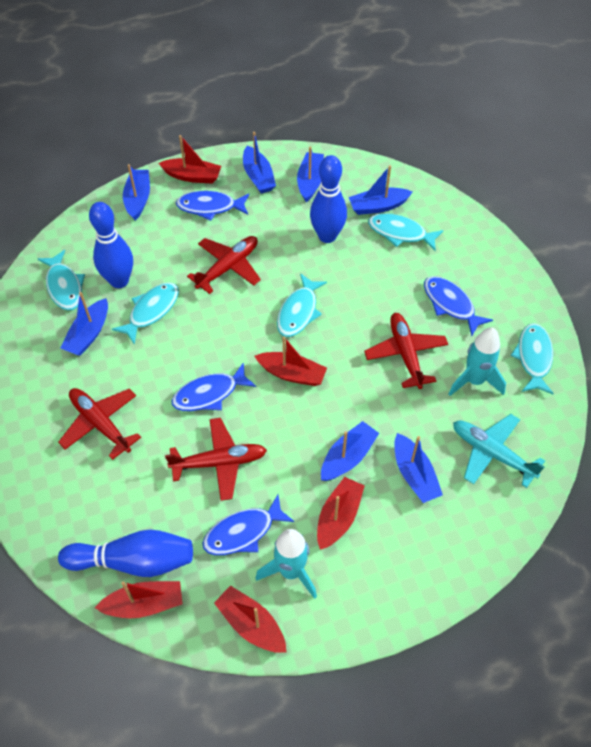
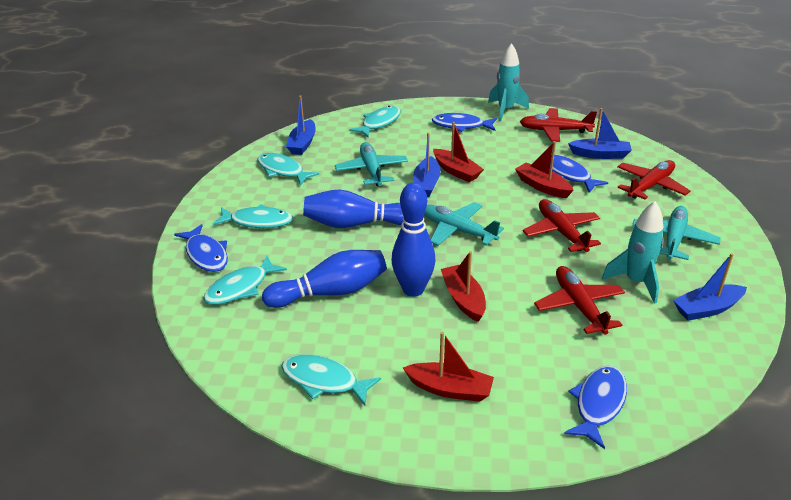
blue boat: [60,292,108,356] [123,164,150,220] [243,132,276,194] [297,146,324,202] [321,421,379,481] [349,165,412,215] [394,433,443,503] = 7 -> [286,95,316,155] [413,133,441,197] [568,108,632,159] [673,253,747,321] = 4
red boat: [95,581,183,618] [159,135,221,184] [214,585,286,653] [255,337,327,386] [317,477,365,550] = 5 -> [403,332,494,402] [433,122,484,182] [441,251,486,322] [515,141,574,198] = 4
turquoise plane: [453,414,545,488] = 1 -> [335,142,408,186] [424,202,504,246] [632,206,721,260] = 3

